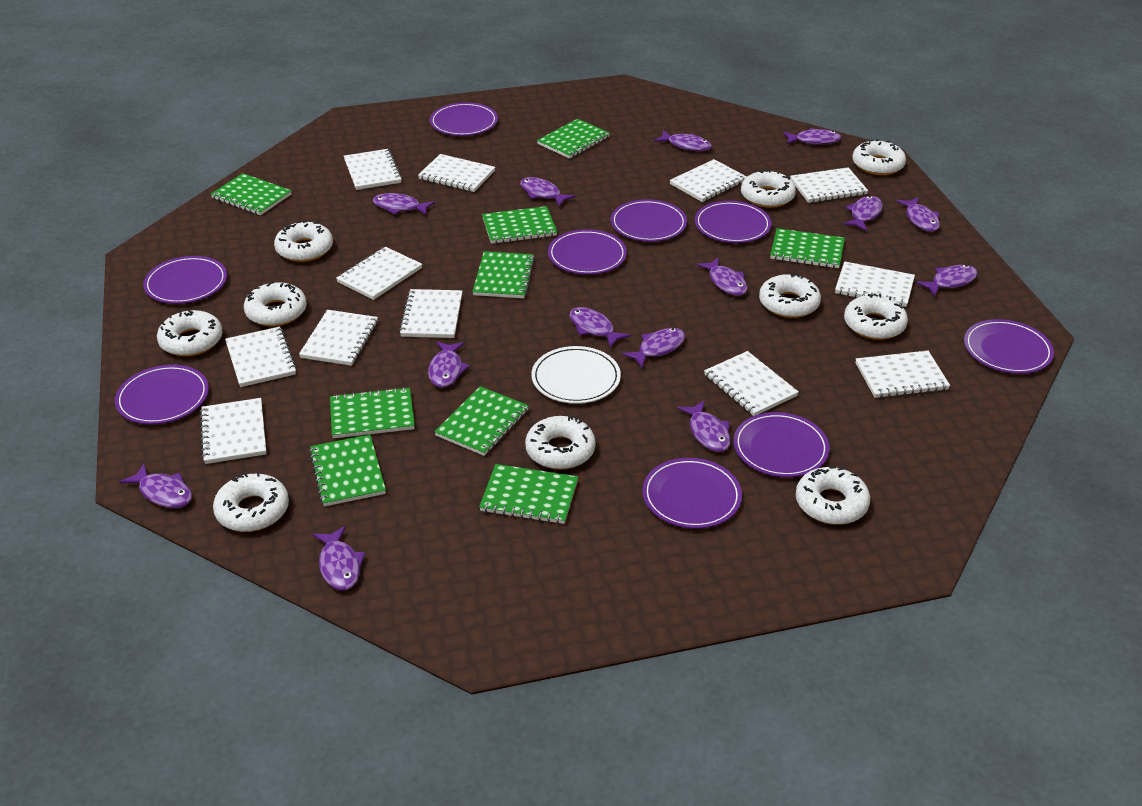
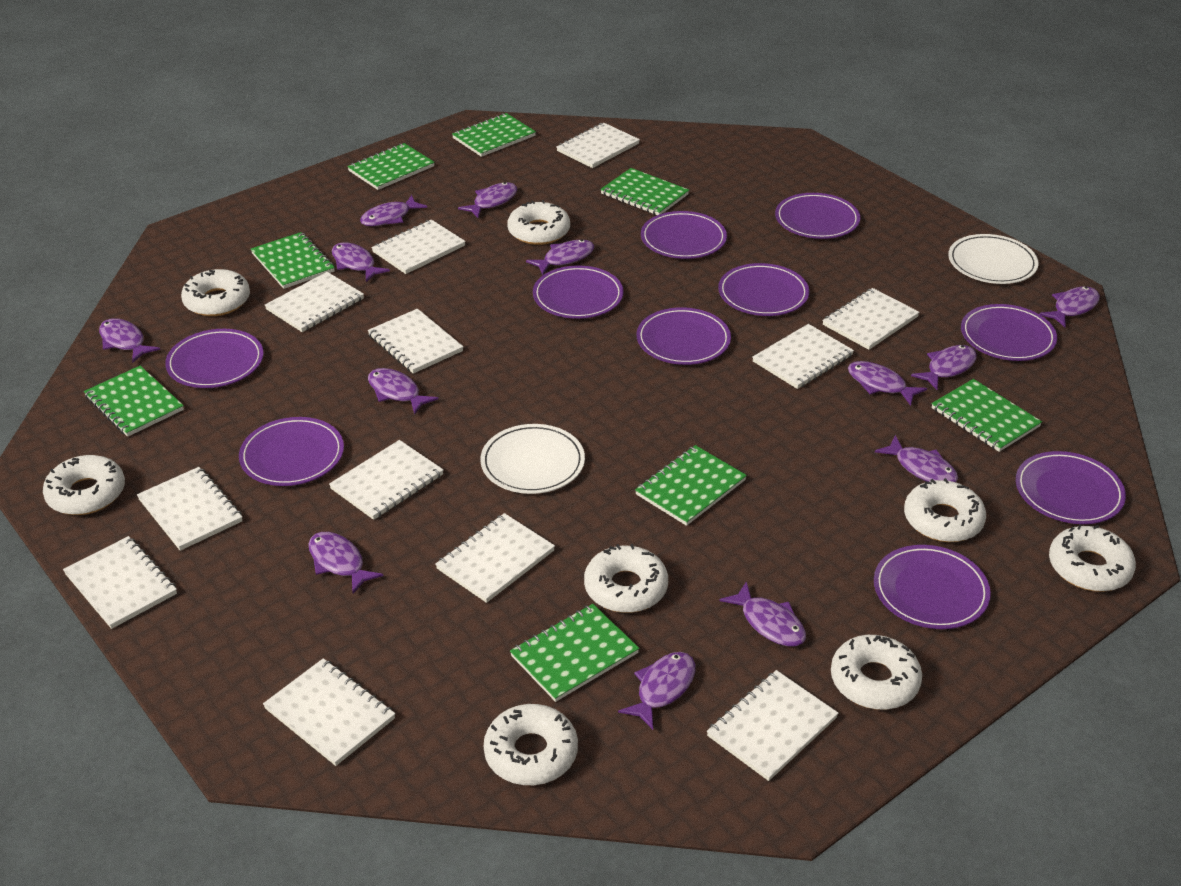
green notebook: [211,173,292,215] [309,435,386,507] [330,387,415,438] [434,386,529,456] [472,251,535,298] [479,464,578,524] [482,206,557,244] [537,119,610,159] [770,228,845,268] = 9 -> [84,366,184,437] [251,232,335,289] [347,143,435,190] [452,113,536,157] [510,604,639,702] [600,168,689,215] [635,445,747,526] [932,379,1042,452] = 8
purple fish: [120,464,192,508] [312,526,366,590] [373,193,435,215] [428,341,470,388] [520,177,575,207] [569,307,631,348] [622,328,685,368] [654,130,712,151] [677,400,731,452] [696,257,748,296] [783,128,841,145] [843,196,883,231] [896,197,940,232] [916,265,978,296] = 14 -> [99,318,160,363] [308,532,383,594] [332,242,390,282] [360,195,427,226] [368,368,438,415] [458,182,517,218] [526,239,594,275] [618,652,695,730] [719,581,806,646] [848,361,927,406] [875,435,958,482] [911,345,977,390] [1039,286,1100,327] = 13
purple plate: [115,365,209,424] [143,256,227,304] [430,102,498,136] [548,229,627,275] [611,199,687,242] [642,458,742,529] [695,201,771,243] [734,412,829,477] [964,319,1054,374] = 9 -> [165,329,264,388] [239,417,344,486] [533,266,623,319] [637,307,731,365] [641,211,727,259] [718,263,809,316] [775,193,860,239] [874,545,991,629] [961,304,1057,361] [1016,451,1126,524] = 10
white donut: [157,310,223,356] [213,472,289,532] [244,281,307,326] [274,220,333,262] [525,416,596,470] [741,170,796,208] [759,274,821,318] [796,466,870,525] [844,293,908,340] [852,139,906,175] = 10 -> [43,455,125,515] [181,269,250,316] [484,704,578,785] [507,200,570,245] [584,544,668,613] [831,635,922,710] [904,478,986,542] [1049,524,1136,592] = 8
white plate: [531,346,621,404] = 1 -> [480,424,585,494] [948,234,1039,284] = 2

